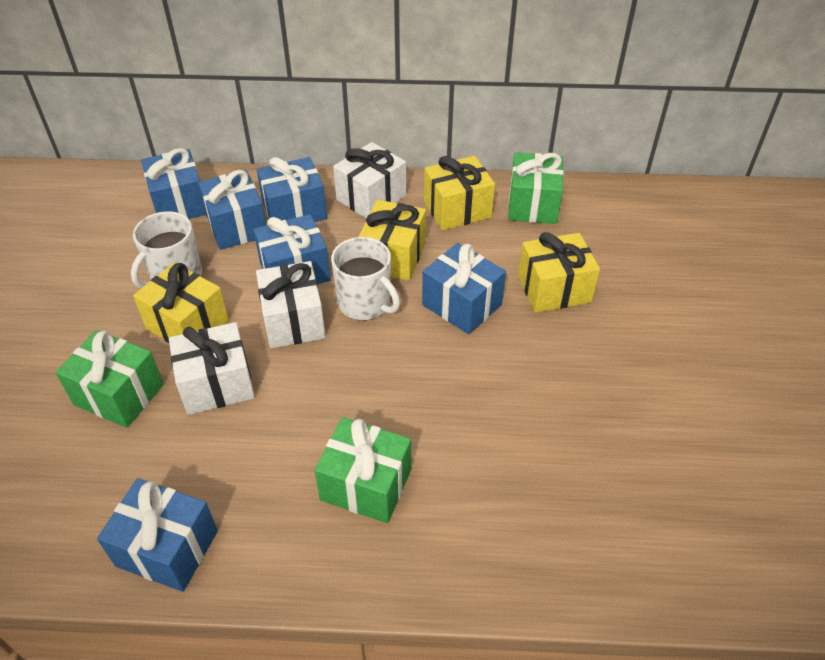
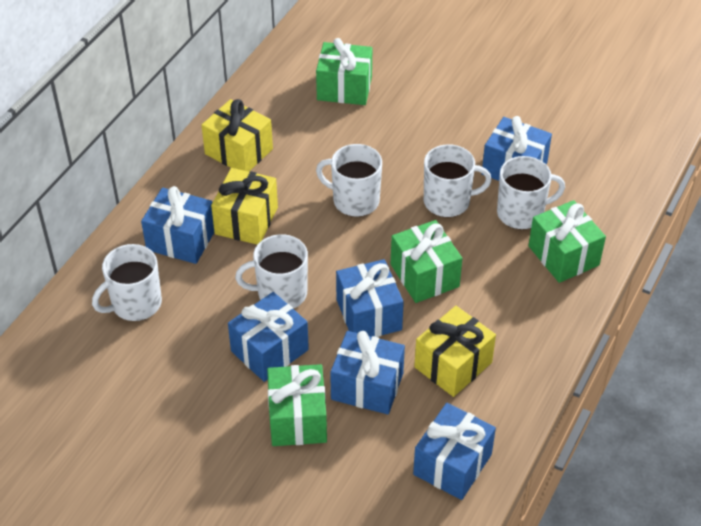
green gift: [56,330,164,428] [315,417,411,523] [508,152,564,224] = 3 -> [267,364,327,446] [316,38,372,105] [391,220,462,303] [528,200,606,283] = 4
white gift: [169,322,255,415] [256,261,326,348] [333,142,406,218] = 3 -> none = 0
white mug: [131,211,202,289] [331,237,400,321] = 2 -> [92,244,162,321] [235,234,308,309] [316,144,382,217] [424,144,492,217] [497,156,565,230] = 5
yellow gift: [133,263,229,343] [358,200,426,281] [424,156,495,231] [518,232,600,313] = 4 -> [201,99,273,172] [211,168,278,245] [414,306,496,397] = 3

